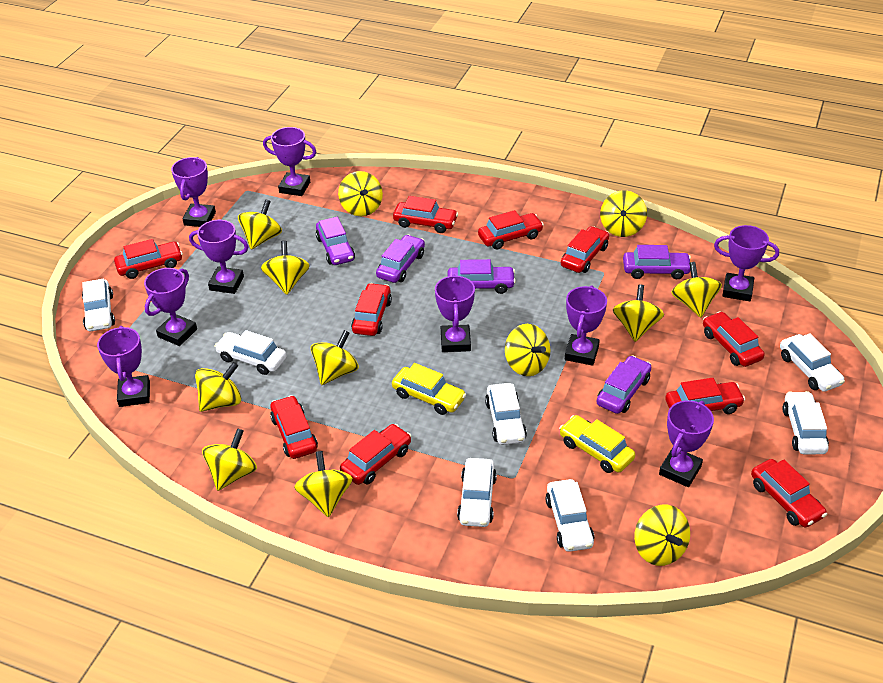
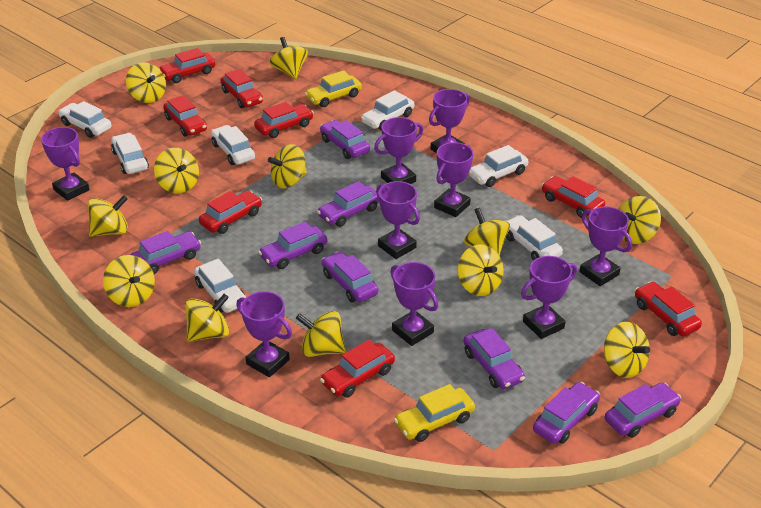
purple car: [316,217,355,265] [376,235,425,283] [448,259,516,294] [596,355,651,414] [623,245,691,279] = 5 -> [131,231,201,274] [258,222,327,269] [317,181,379,227] [320,120,370,159] [322,251,378,302] [463,328,525,389] [533,382,600,444] [605,382,681,438] = 8
red car: [114,239,183,279] [270,395,318,459] [340,424,411,485] [351,283,392,336] [393,196,458,233] [478,210,544,250] [561,226,609,273] [665,378,745,414] [703,311,765,367] [751,459,827,527] = 10 -> [159,48,215,83] [163,95,207,137] [199,190,262,234] [220,69,263,108] [254,102,314,138] [320,340,395,398] [542,176,605,218] [635,281,702,337] = 8

